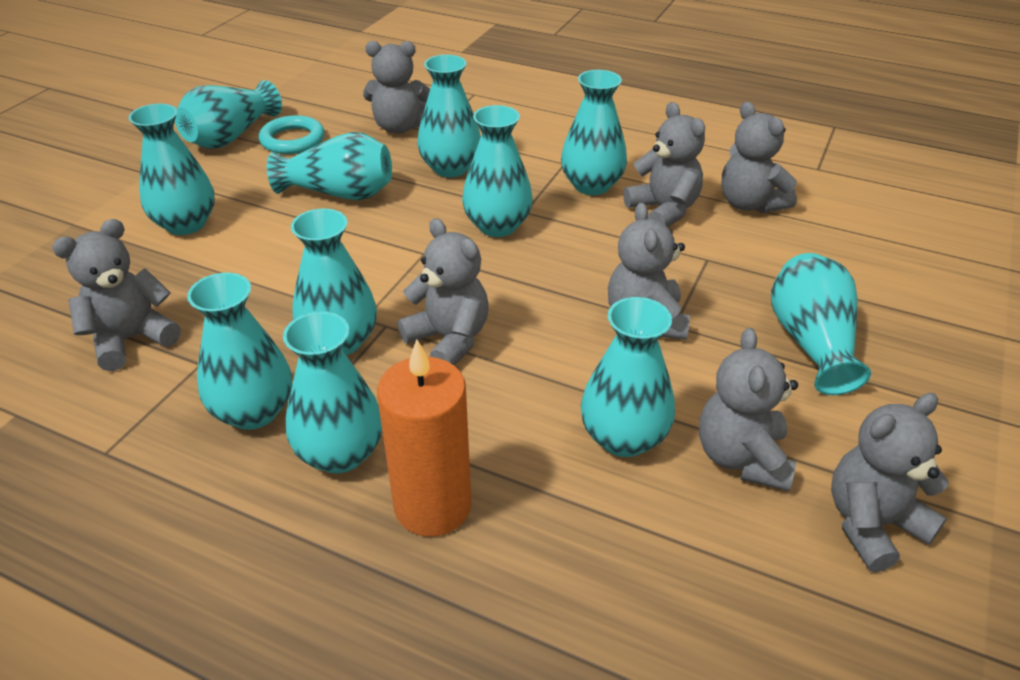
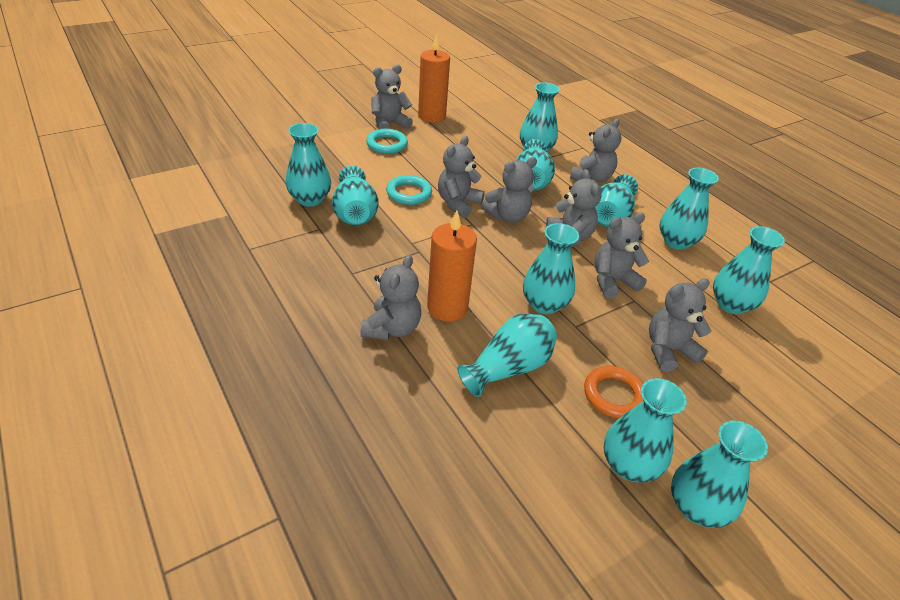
orange candle: [377,339,472,537] = 1 -> [418,34,450,122] [427,210,477,321] = 2
orange ring: none = 0 -> [584,366,643,418] = 1
turquoise ring: [259,115,325,154] = 1 -> [366,129,408,154] [386,175,432,205] = 2

